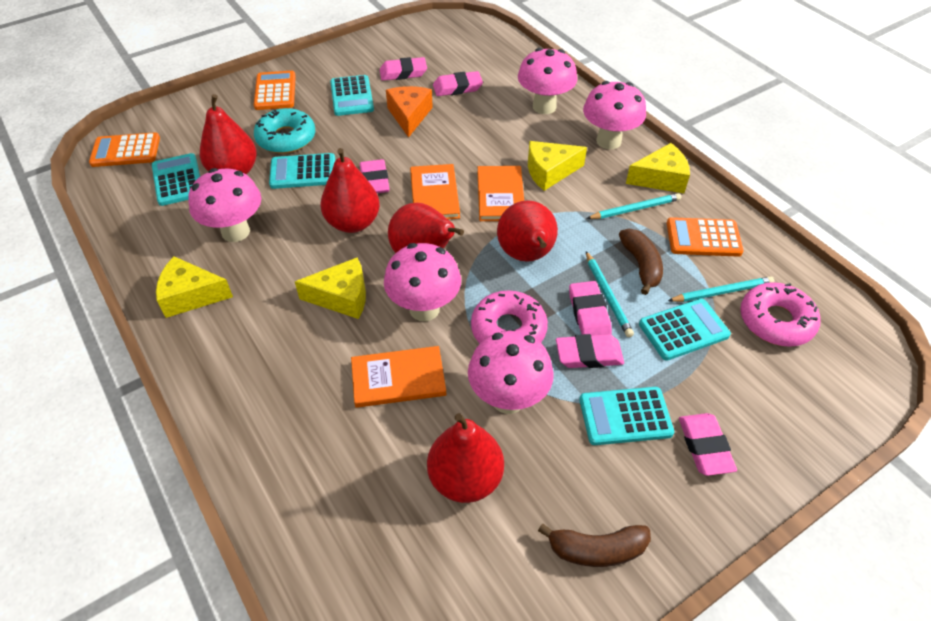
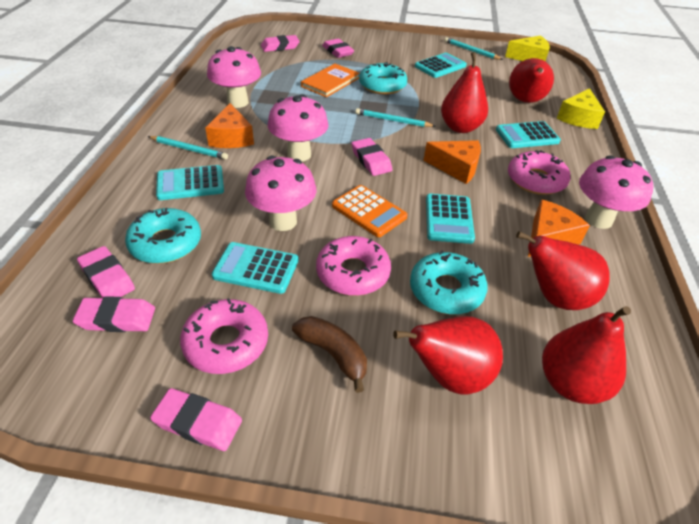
brown banana: [538,524,651,567] [619,229,663,295] = 2 -> [292,316,367,393] = 1
orange book: [351,346,446,408] [410,164,460,219] [478,166,524,221] = 3 -> [301,63,360,97] = 1
orange calculator: [89,132,160,167] [254,71,296,110] [666,217,744,257] = 3 -> [332,185,408,237] = 1
orange cheese: [386,86,433,138] = 1 -> [205,103,254,148] [424,140,481,184] [528,199,590,257] = 3
pink donut: [471,290,548,344] [740,282,820,347] = 2 -> [180,298,268,374] [316,236,391,296] [508,150,570,195] = 3
pink mushroom: [188,168,261,242] [384,243,461,321] [468,331,554,414] [518,48,577,114] [583,81,646,149] = 5 -> [207,46,261,108] [245,156,316,231] [268,94,329,162] [579,155,653,229] = 4
turquoise donut: [254,108,315,154] = 1 -> [125,208,201,264] [359,62,407,95] [410,250,487,314] = 3
yellow cheese: [156,256,233,318] [295,258,366,319] [528,141,587,191] [626,143,690,193] = 4 -> [505,36,550,61] [556,88,605,129] = 2

